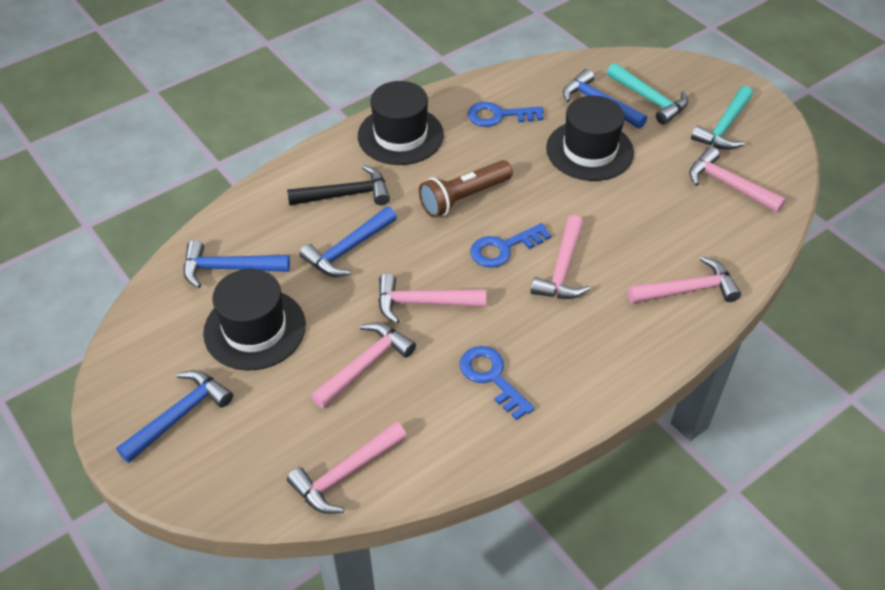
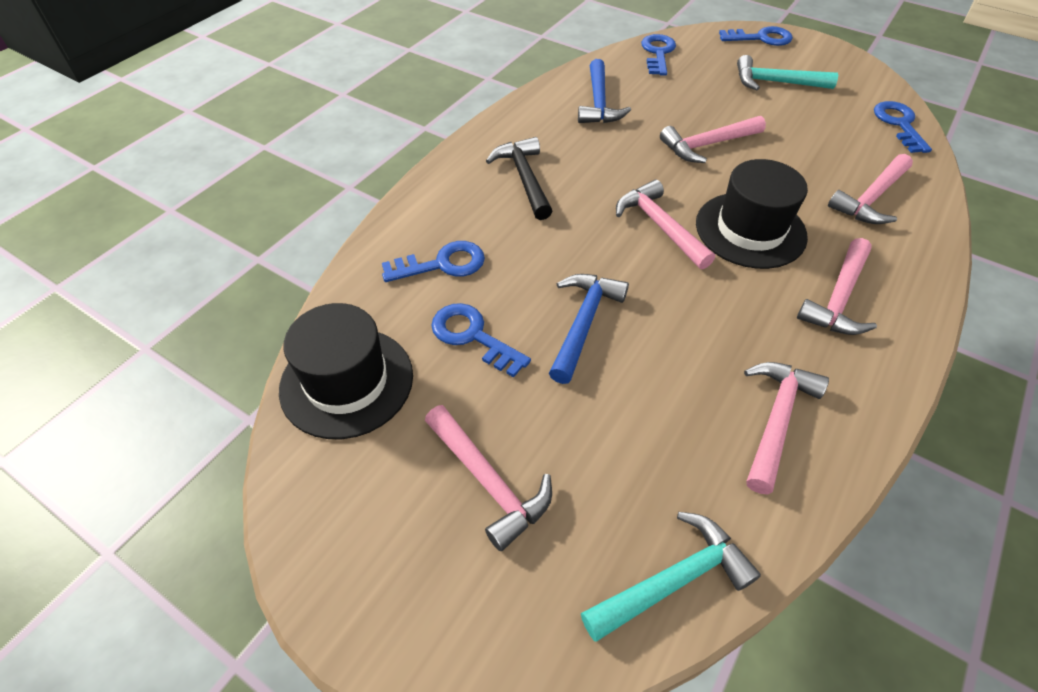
black hat: [203,269,306,371] [358,81,444,165] [546,95,634,181] = 3 -> [279,303,413,439] [696,159,808,269] = 2
blue hammer: [116,370,233,463] [184,240,290,288] [300,207,397,277] [563,69,647,129] = 4 -> [549,274,629,384] [578,59,631,123] = 2
blue key: [460,346,534,420] [468,102,543,127] [470,223,551,268] = 3 -> [382,241,485,282] [431,303,531,378] [641,34,676,76] [719,26,793,46] [874,101,932,153] = 5
brown flashlight: [419,160,513,218] = 1 -> none = 0

